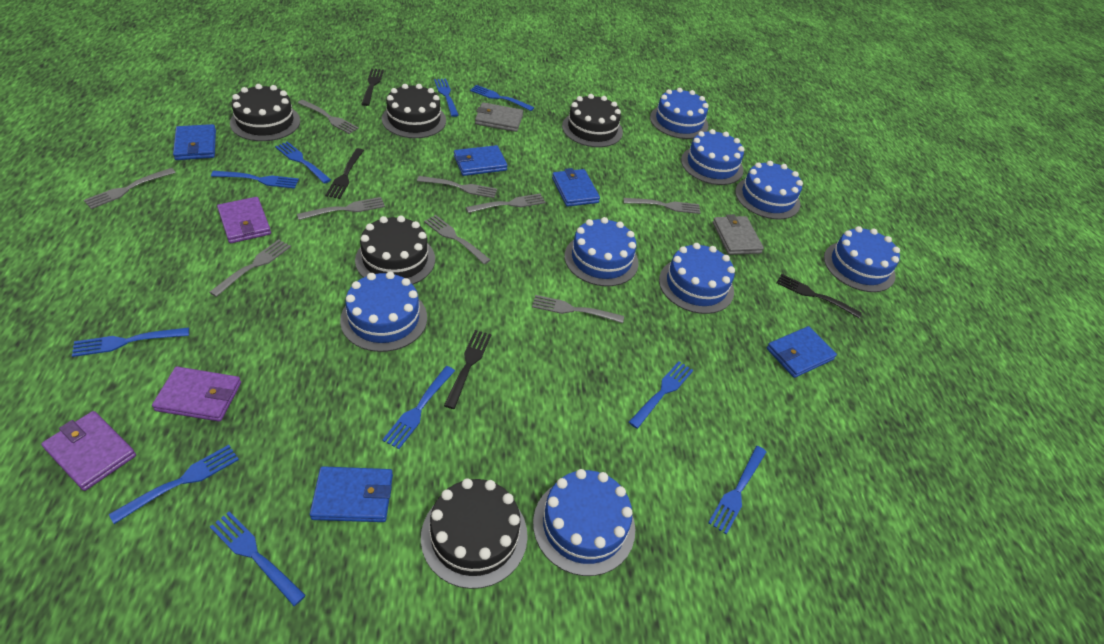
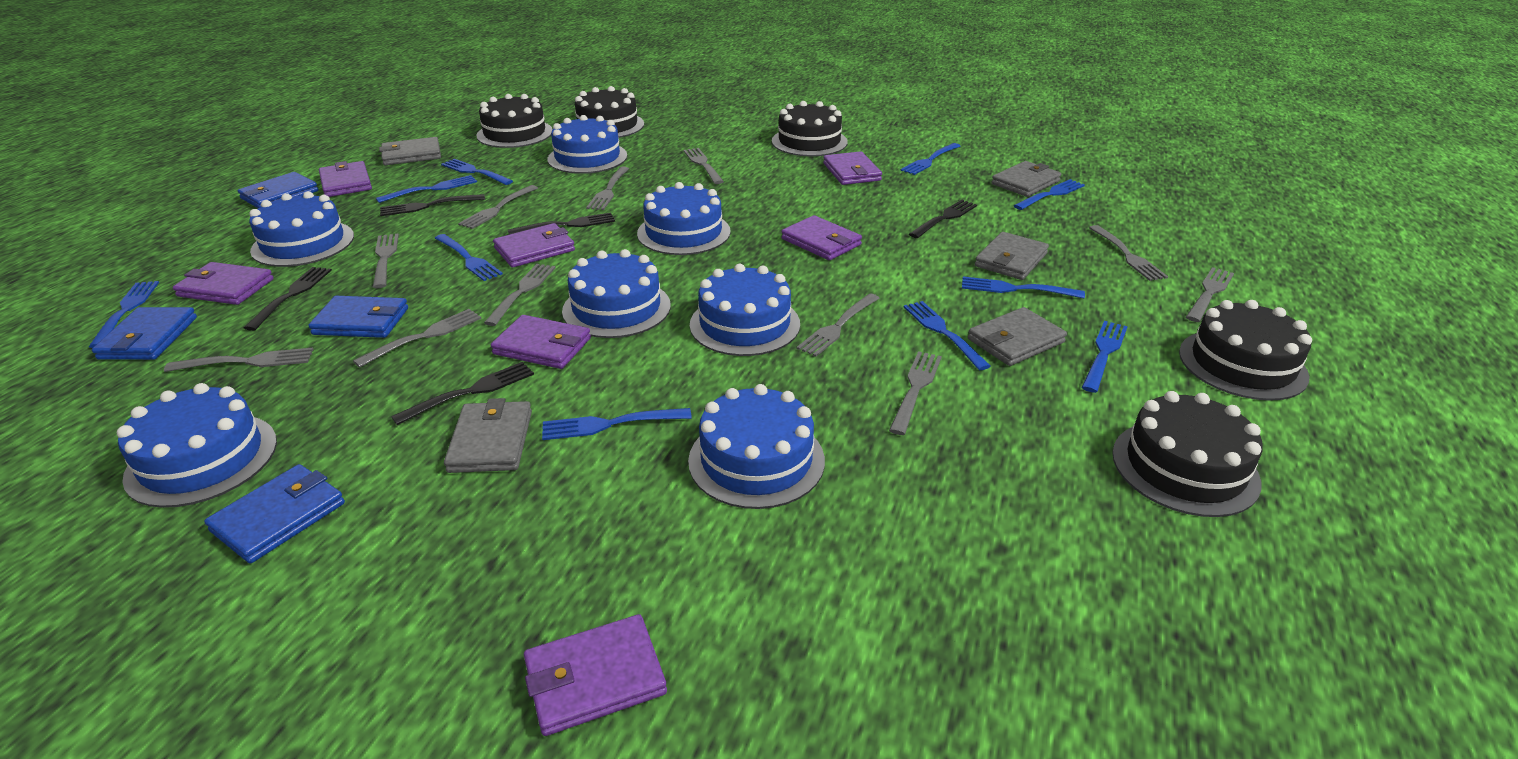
black fork: [325,148,364,199] [362,68,384,106] [444,330,491,409] [776,274,862,318] = 4 -> [244,267,332,331] [380,194,485,216] [391,362,534,425] [508,212,615,235] [909,200,977,238] = 5
blue cake: [340,272,427,352] [533,469,635,576] [564,217,639,286] [650,88,708,139] [659,243,735,314] [681,129,744,185] [735,161,803,219] [824,226,900,292] = 8 -> [117,383,277,508] [249,191,354,267] [547,115,627,174] [562,249,671,338] [637,182,731,255] [688,384,825,509] [690,264,800,356] = 7
blue wallet: [173,124,216,160] [310,466,393,522] [454,145,508,176] [552,168,600,207] [766,326,837,378] = 5 -> [92,307,197,360] [204,464,345,563] [238,172,318,208] [308,296,408,338] = 4
grey fork: [84,168,176,209] [209,239,291,297] [297,197,385,220] [298,100,359,134] [417,176,497,198] [424,215,491,264] [466,194,546,213] [532,295,624,323] [623,198,701,214] = 9 -> [164,348,314,372] [353,309,482,368] [373,234,399,288] [458,185,538,229] [484,264,555,326] [586,167,629,210] [684,148,724,184] [797,293,880,357] [889,351,942,435] [1089,225,1168,281] [1186,267,1234,322] = 11
grey wallet: [475,102,523,132] [713,214,764,255] = 2 -> [379,137,441,165] [444,398,532,473] [968,307,1067,366] [975,232,1049,280] [992,161,1062,197] = 5
purple wallet: [41,411,136,491] [152,367,241,422] [217,197,271,243] = 3 -> [173,262,274,305] [319,161,372,197] [491,315,591,369] [493,223,575,268] [524,614,667,736] [781,215,862,260] [823,151,882,185] = 7

